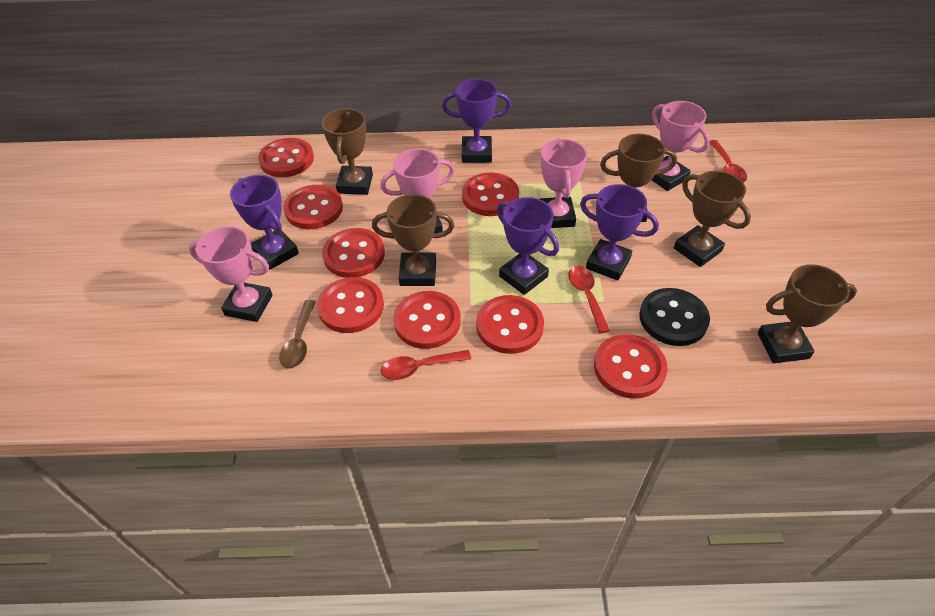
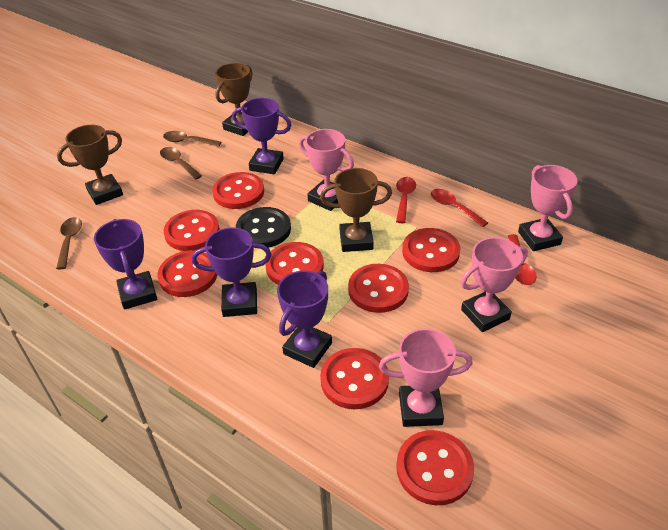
brown spoon: [279,300,316,369] = 1 -> [56,217,82,269] [160,147,202,180] [163,131,221,147] = 3
brown trophy: [321,108,373,195] [372,194,455,286] [600,134,677,222] [674,171,751,267] [758,264,857,363] = 5 -> [57,125,123,205] [215,63,253,136] [320,168,392,252] = 3

